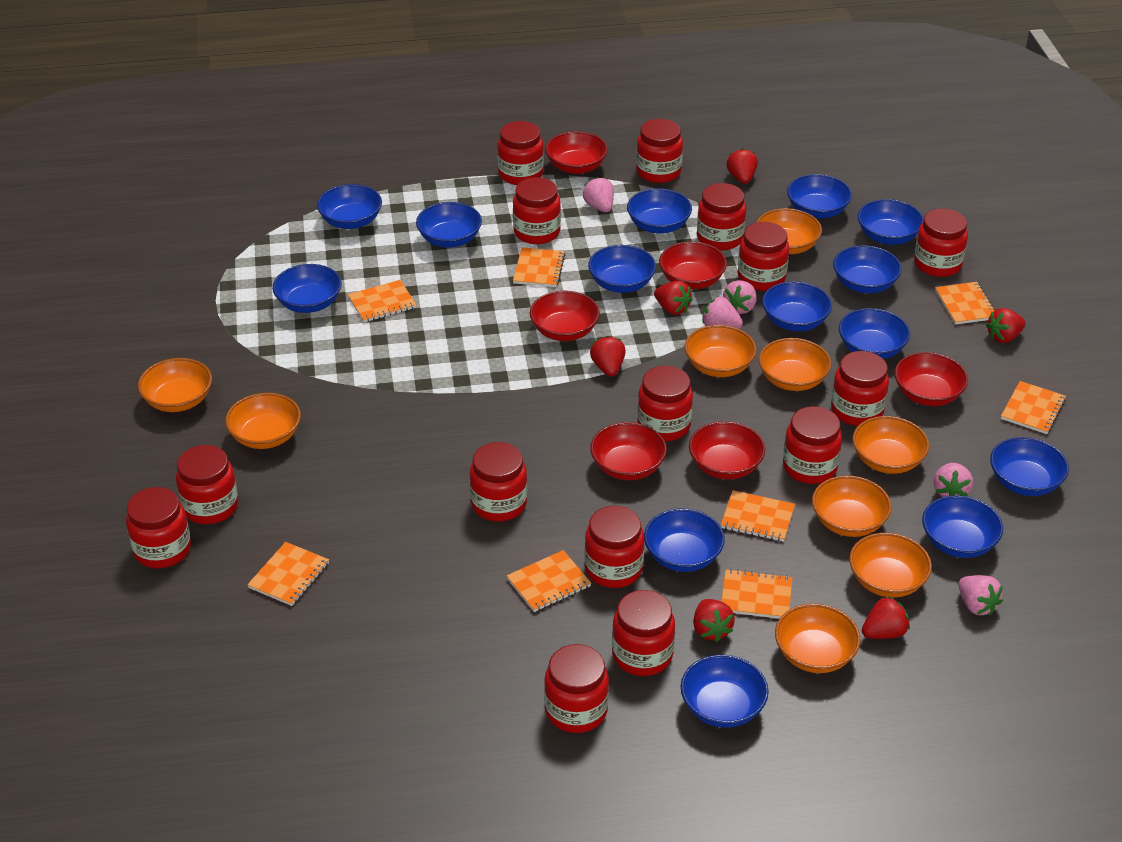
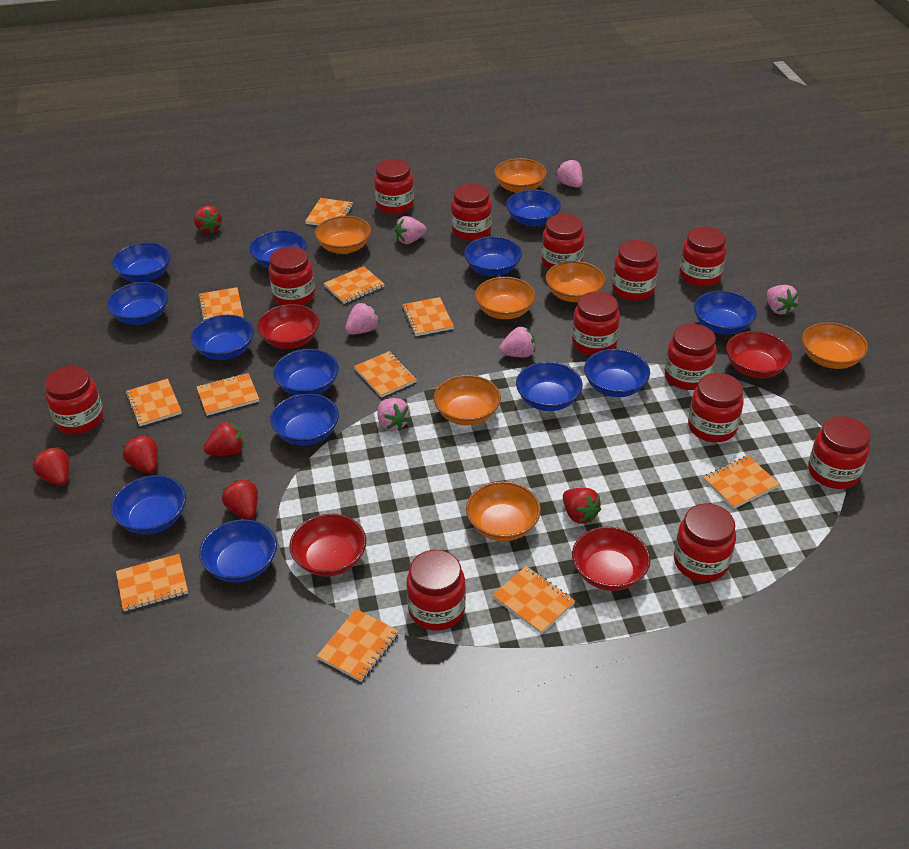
blue bowl: [272,264,342,313] [317,184,382,229] [416,202,482,248] [588,245,656,293] [627,188,692,233] [644,508,725,572] [681,655,769,728] [762,281,832,331] [787,174,852,218] [833,245,902,293] [839,308,910,359] [858,199,924,245] [922,495,1003,558] [990,437,1069,496] = 14 -> [107,282,168,325] [111,475,186,534] [112,242,171,282] [191,315,254,360] [199,519,277,583] [249,230,307,268] [270,393,339,445] [273,349,339,395] [464,236,522,276] [506,190,561,226] [516,362,583,411] [584,349,650,397] [694,291,757,334] = 13
orange bowl: [138,358,212,412] [225,393,301,449] [685,325,756,377] [756,208,822,254] [759,338,831,391] [775,604,861,673] [812,476,892,537] [849,533,932,598] [852,416,929,474] = 9 -> [315,216,371,254] [434,375,501,426] [466,481,541,541] [475,277,535,319] [494,158,547,193] [546,261,605,302] [802,322,868,369] = 7
orange notebook: [247,542,329,606] [348,280,417,322] [507,550,591,612] [513,247,565,287] [721,490,795,542] [721,569,792,619] [935,282,995,325] [1001,381,1066,434] = 8 -> [116,554,188,611] [126,379,182,426] [197,373,259,416] [198,287,244,321] [305,198,353,225] [317,609,399,682] [324,266,384,304] [354,351,417,398] [402,297,454,336] [492,566,575,634] [703,456,780,509] = 11
pink strawberry: [583,177,614,212] [703,296,743,329] [723,280,757,314] [934,463,973,497] [958,575,1003,615] = 5 -> [345,303,380,335] [377,398,411,431] [395,216,427,244] [499,327,535,358] [556,159,583,188] [767,285,798,315] = 6
red bowl: [530,291,600,341] [545,131,608,174] [590,422,667,480] [659,241,727,289] [689,421,765,479] [894,352,968,406] = 6 -> [257,304,320,349] [289,514,366,577] [572,527,650,591] [726,331,792,378] = 4
red jar: [126,487,191,568] [176,445,238,524] [470,442,527,521] [497,121,544,185] [513,177,561,244] [544,644,609,733] [585,506,644,588] [612,590,675,676] [636,119,683,183] [637,366,693,441] [697,183,746,251] [738,222,789,291] [783,406,842,484] [831,351,889,426] [914,208,968,277] = 15 -> [45,366,104,434] [269,246,315,305] [374,159,414,214] [406,550,466,631] [451,184,492,241] [542,214,585,269] [572,291,620,355] [612,240,659,301] [665,324,717,390] [674,504,736,582] [679,226,727,287] [688,373,744,442] [808,416,871,489] = 13

